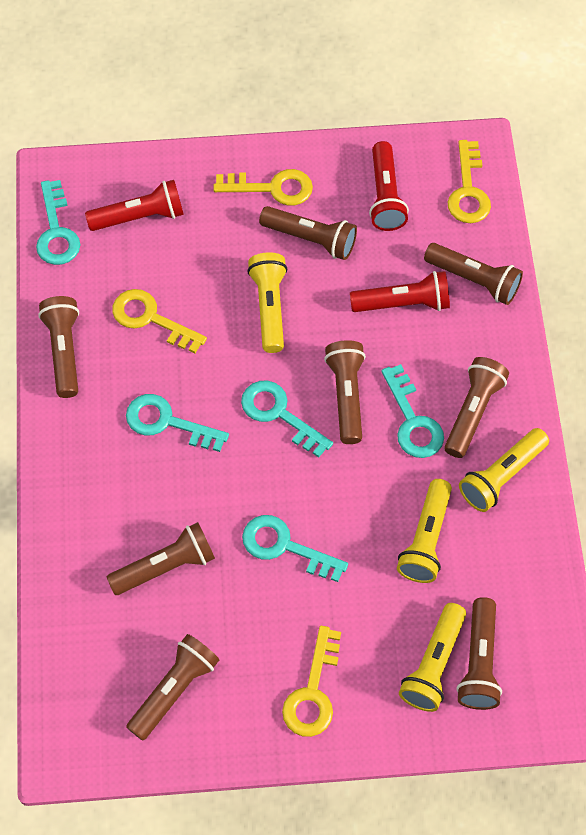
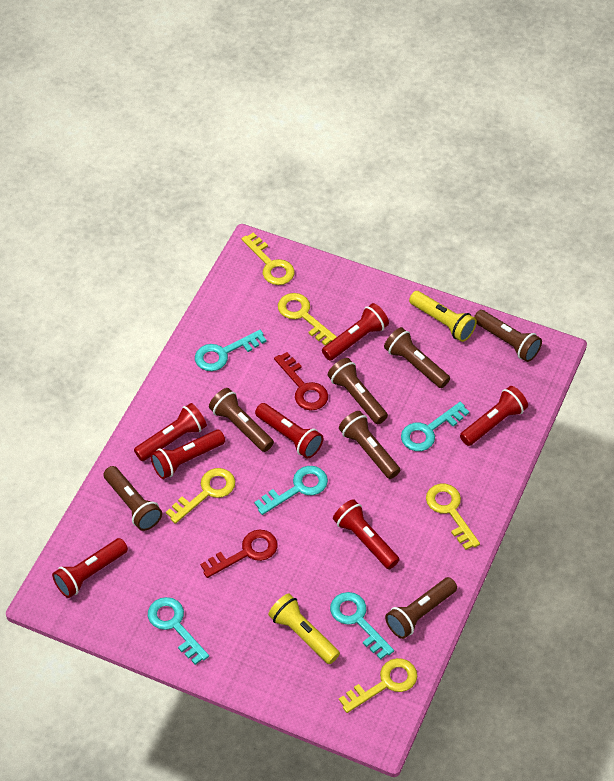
brown flashlight: [38,296,79,398] [107,522,215,595] [126,634,219,741] [259,206,357,260] [324,340,366,444] [424,243,523,305] [444,357,509,458] [457,597,502,710] = 8 -> [103,466,162,531] [209,388,274,452] [328,358,388,424] [339,411,400,479] [384,327,450,388] [385,577,457,639] [474,310,542,362] = 7
red flashlight: [85,180,184,231] [350,271,450,312] [369,141,409,231] = 3 -> [52,538,128,598] [134,403,207,461] [151,430,225,479] [255,403,323,458] [322,303,389,360] [333,499,399,569] [460,386,528,446] = 7
red key: none = 0 -> [200,530,278,578] [274,352,328,411] = 2
yellow flashlight: [247,252,287,353] [397,479,452,583] [399,603,466,712] [459,428,549,512] = 4 -> [268,594,340,664] [409,291,477,342] = 2
yellow key: [112,289,207,353] [214,169,313,206] [282,626,341,737] [448,140,491,223] = 4 -> [166,468,235,524] [241,232,295,285] [278,293,337,346] [339,658,417,713] [426,484,480,550] = 5

